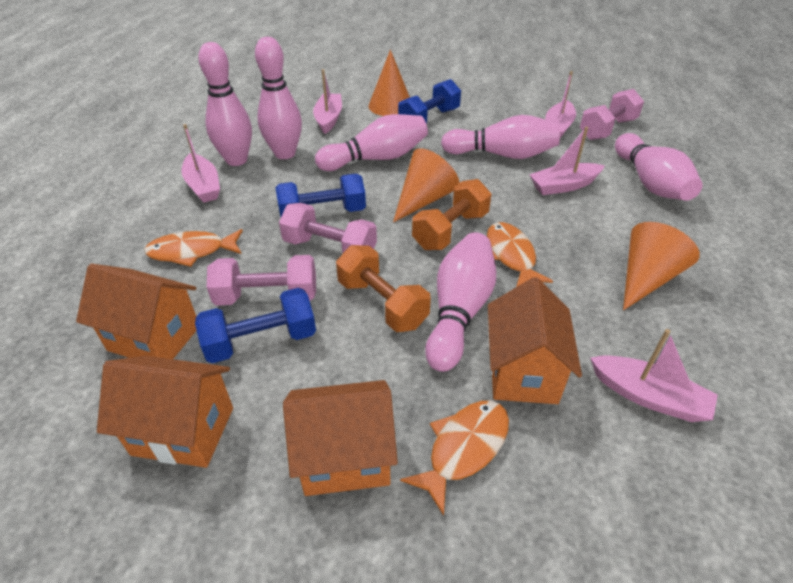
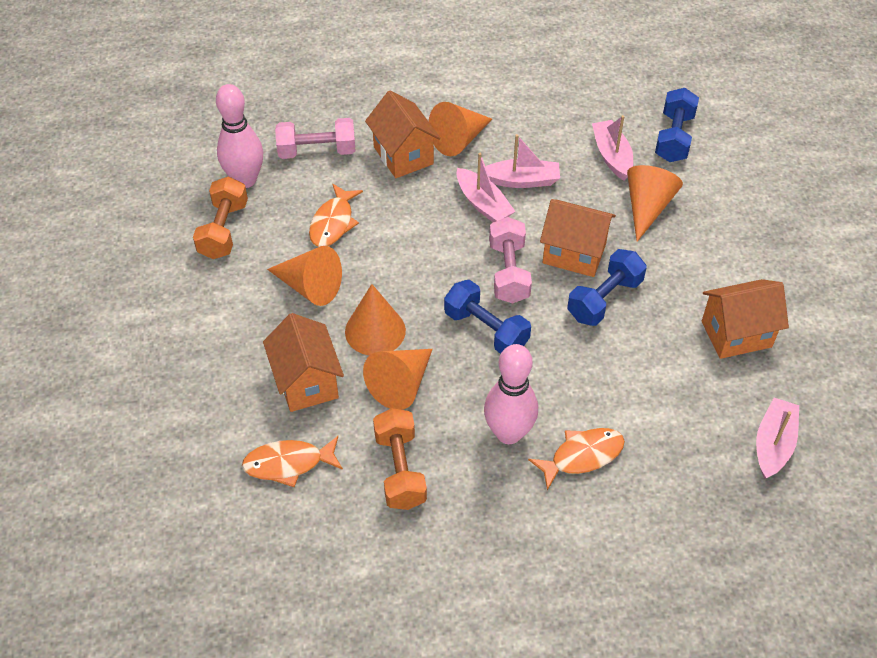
orange cone: [369,50,410,116] [393,148,460,223] [623,222,700,310] = 3 -> [267,246,342,306] [345,284,406,356] [363,349,433,410] [429,102,492,156] [627,165,683,242] = 5
pink boat: [181,124,220,203] [313,69,342,134] [529,127,605,195] [545,71,576,138] [590,329,718,422] = 5 -> [457,153,516,222] [485,134,560,188] [592,115,633,181] [756,398,799,479] = 4
pink bowling pin: [198,42,252,166] [255,37,302,159] [315,114,428,171] [425,232,496,372] [441,115,560,159] [615,133,703,201] = 6 -> [216,84,263,188] [484,344,538,444] = 2
pink dumbbell: [207,255,316,306] [279,203,377,254] [580,89,644,140] = 3 -> [275,118,356,159] [489,217,532,304] = 2

